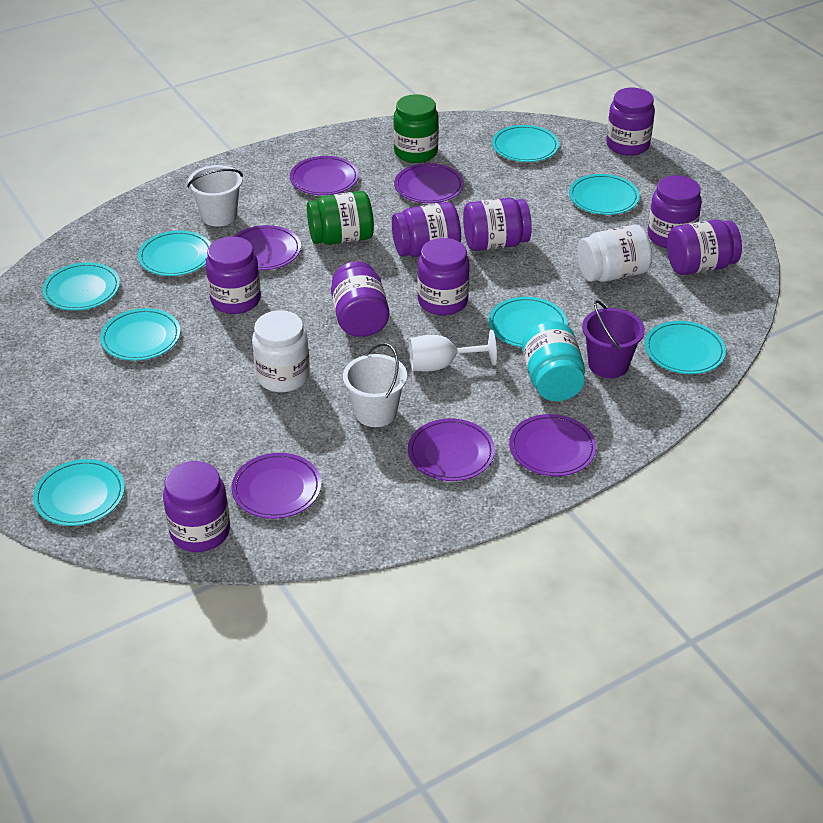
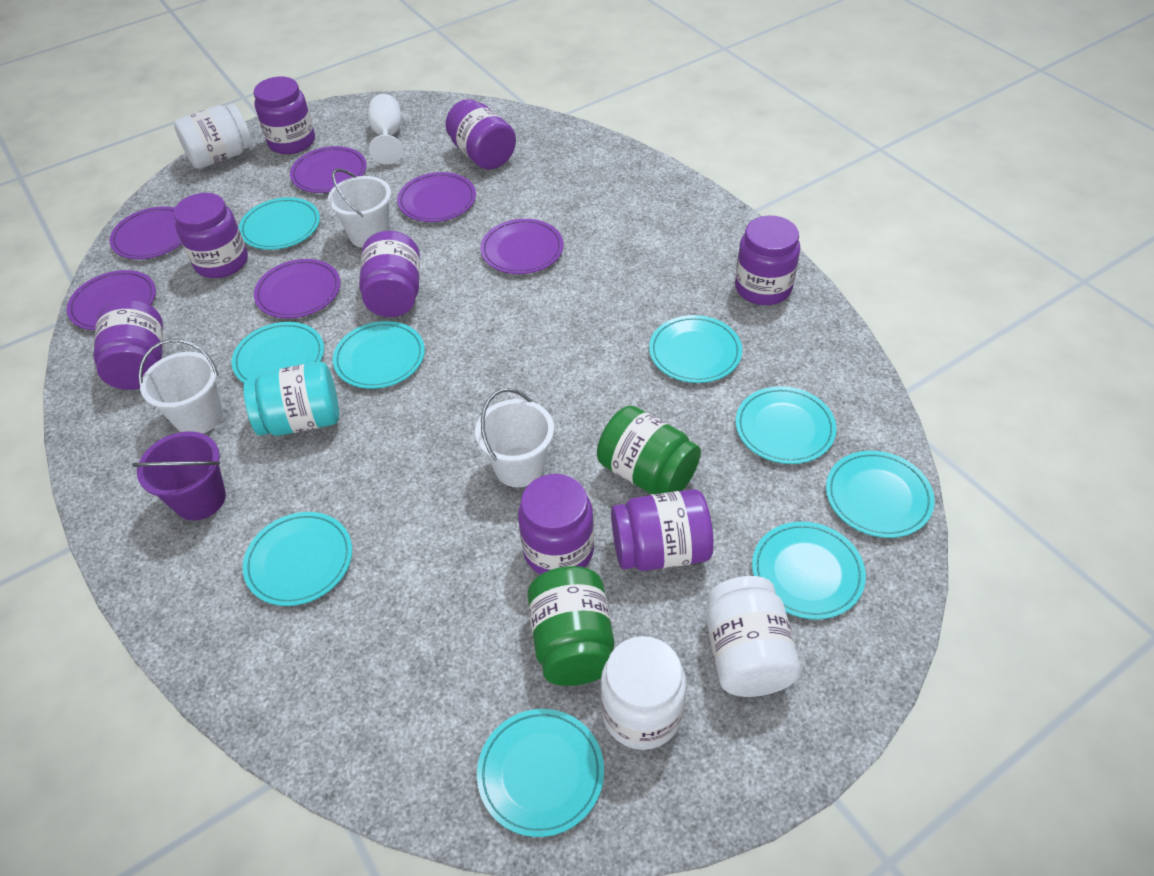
purple jar: [163,461,230,552] [206,237,261,314] [331,261,389,337] [392,202,461,257] [417,238,470,315] [463,198,532,251] [606,88,655,156] [648,175,702,248] [667,219,742,275] = 9 -> [93,299,163,390] [174,193,248,278] [254,77,315,154] [359,231,420,317] [446,99,516,170] [518,474,594,575] [611,489,714,571] [735,216,800,305] = 8
turquoise plate: [33,459,125,526] [42,262,120,311] [100,308,181,361] [138,231,211,276] [489,297,567,347] [492,125,559,162] [569,174,640,215] [645,321,726,374] = 8 -> [232,322,324,383] [239,197,320,250] [243,512,352,606] [333,321,425,389] [477,709,604,837] [649,315,742,383] [736,386,837,464] [752,522,866,620] [826,451,935,538] = 9
white bucket: [187,165,243,226] [343,343,407,427] = 2 -> [138,339,223,433] [328,168,391,248] [475,388,554,487] = 3
white jar: [252,310,310,392] [577,224,652,282] = 2 -> [174,104,253,169] [600,636,686,750] [706,576,801,697] = 3

